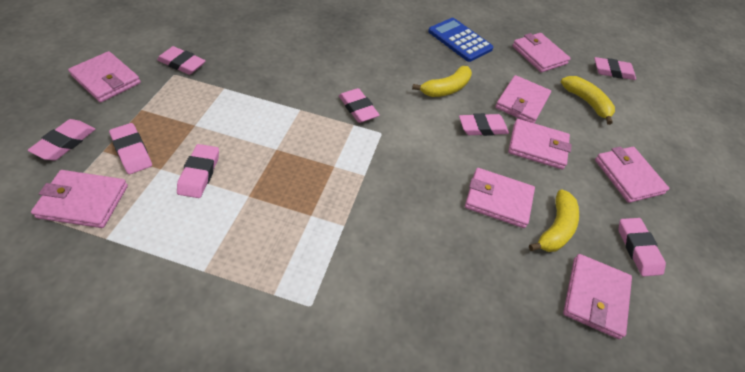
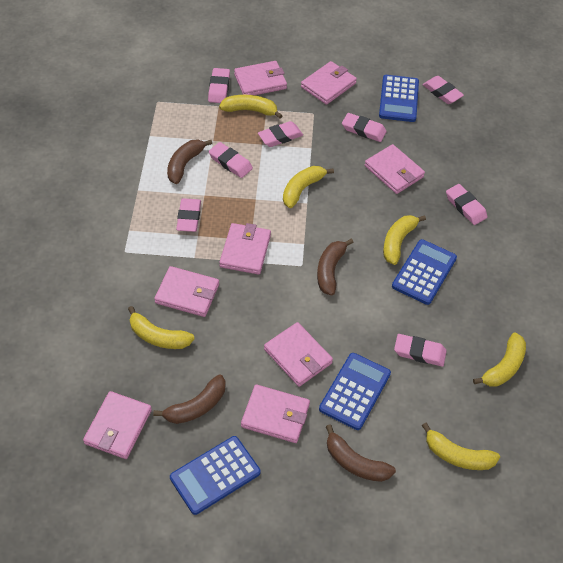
blue calculator: [428,18,493,62] = 1 -> [170,436,260,515] [319,353,391,430] [379,75,419,122] [392,239,457,305] = 4
brown banana: none = 0 -> [153,375,226,424] [167,139,213,184] [317,239,354,295] [326,424,396,482] = 4
yellow banana: [412,66,472,97] [529,189,579,252] [561,76,615,125] = 3 -> [128,306,195,349] [219,95,283,119] [283,166,334,208] [383,215,426,265] [422,423,500,470] [473,332,526,387] = 6

